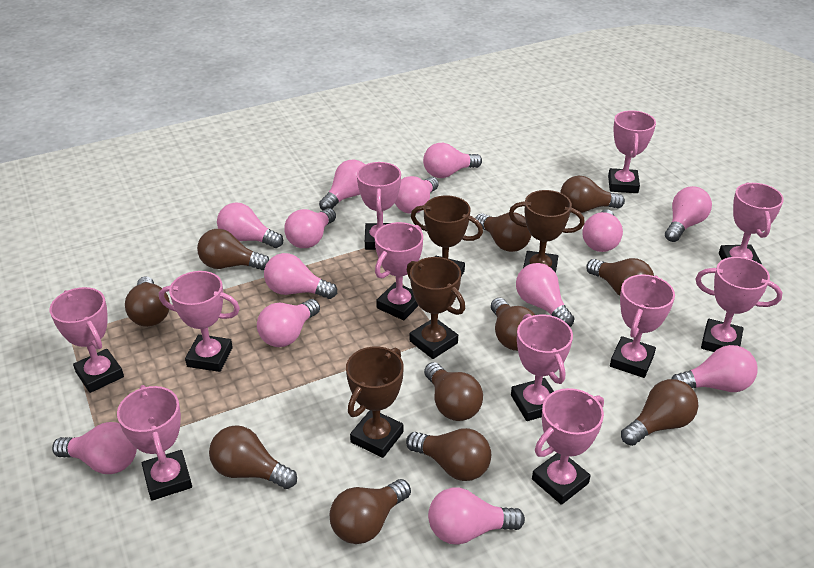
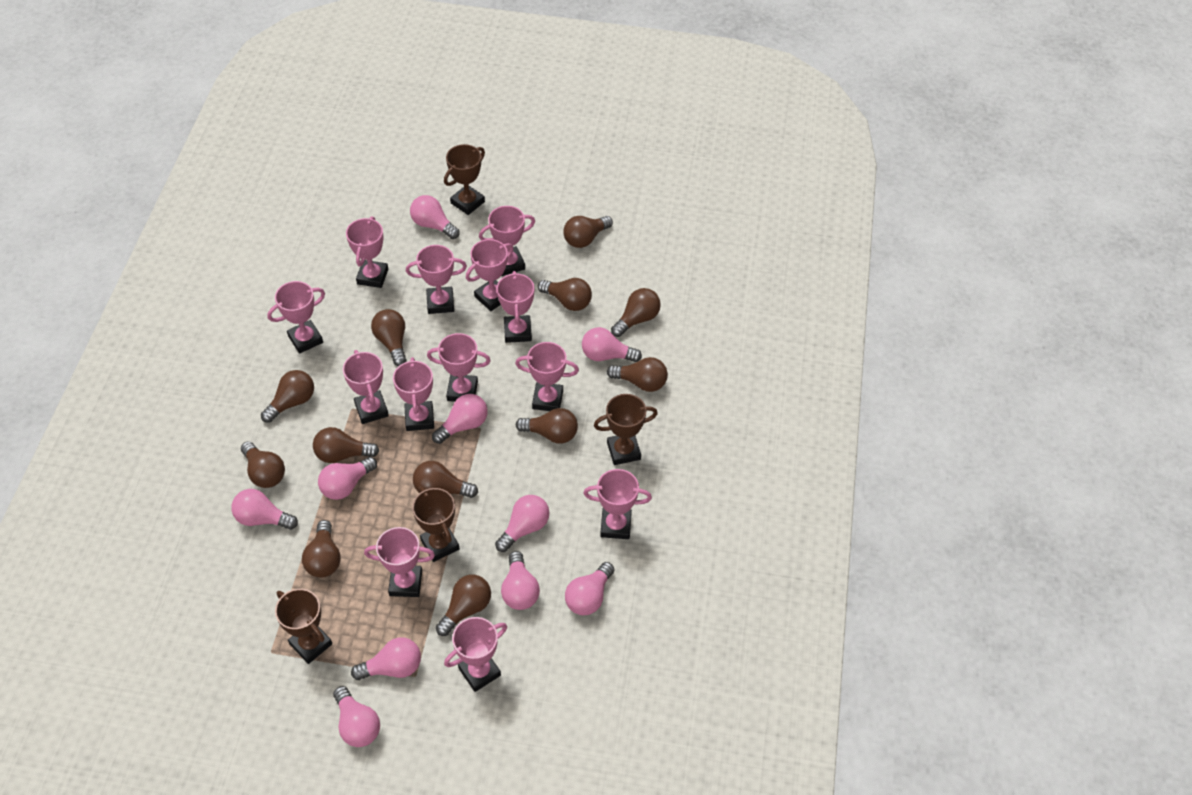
brown light bulb: [125,276,170,327] [197,229,269,270] [209,425,297,489] [330,479,411,544] [406,428,491,481] [424,362,483,421] [475,212,531,252] [491,298,535,351] [560,176,625,213] [586,258,654,296] [621,379,698,446] = 11 -> [241,441,285,488] [261,370,314,423] [302,520,341,578] [313,427,379,463] [371,309,407,366] [413,461,478,498] [436,575,491,636] [516,408,578,444] [538,278,592,311] [564,216,613,248] [607,357,668,392] [611,288,661,337] = 12
pink light bulb: [52,422,137,474] [217,203,283,248] [257,299,320,347] [264,253,337,299] [284,208,336,248] [319,159,365,211] [395,176,439,214] [423,143,482,178] [428,487,525,545] [516,263,575,327] [582,209,623,252] [665,186,712,242] [671,345,758,392] = 13 -> [231,489,298,530] [318,457,377,500] [333,686,380,747] [351,637,421,680] [410,195,460,239] [432,394,488,444] [495,495,549,552] [501,551,540,610] [565,562,614,615] [582,327,642,362] = 10
pink trophy: [49,287,124,393] [117,385,192,501] [159,271,240,372] [357,162,401,250] [375,222,423,320] [511,314,573,421] [532,388,604,505] [608,110,656,193] [610,274,675,378] [695,257,782,352] [719,183,784,265] = 11 -> [267,281,325,354] [343,350,389,424] [346,216,388,288] [364,527,435,597] [393,357,434,431] [406,245,467,314] [427,333,491,402] [444,617,507,692] [466,239,513,311] [479,206,535,276] [497,271,534,343] [515,342,579,411] [583,469,652,539] = 13

